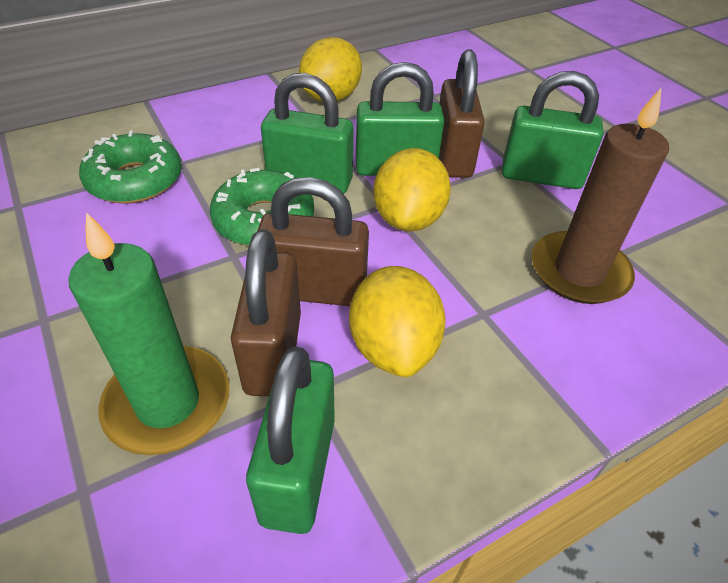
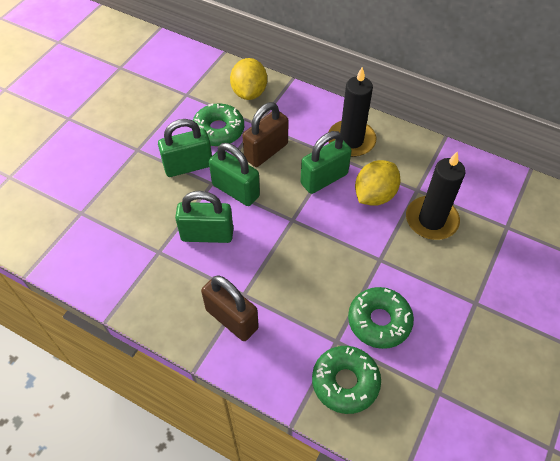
black candle: none = 0 -> [328,67,376,157] [406,151,466,240] = 2
brown candle: [532,88,669,304] = 1 -> none = 0
brown padlock: [231,229,301,396] [257,177,369,306] [439,49,485,178] = 3 -> [201,275,259,341] [242,102,289,167] = 2
green candle: [69,212,230,455] = 1 -> none = 0
green donut: [79,131,182,204] [210,168,314,246] = 2 -> [193,103,244,146] [312,346,381,414] [348,287,414,349] = 3
yellow lemon: [299,37,362,102] [349,266,446,377] [373,148,451,232] = 3 -> [230,58,267,100] [355,160,401,206] = 2

